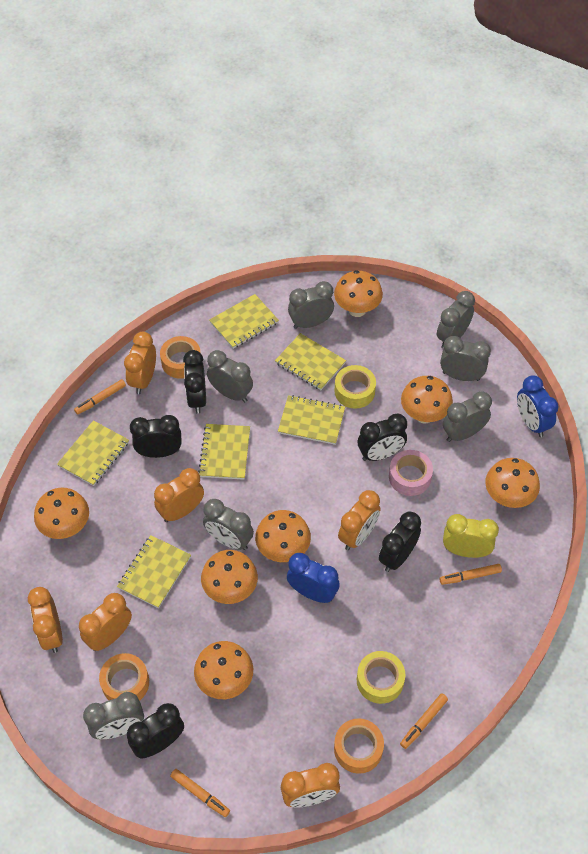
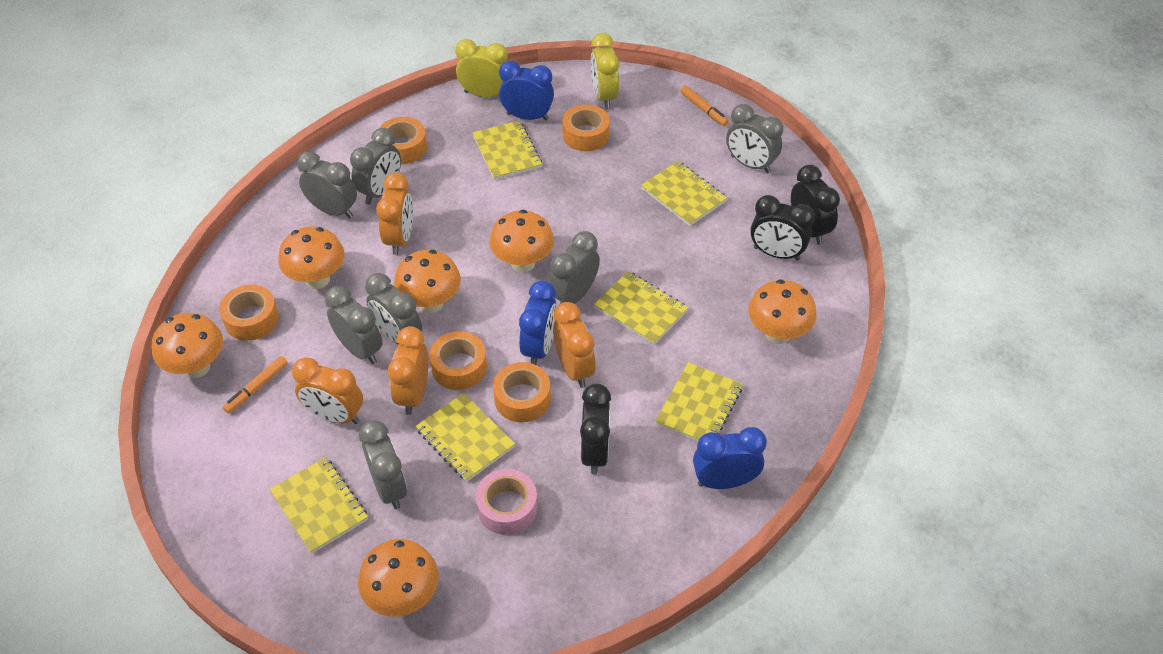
black clock: [127,703,184,758] [130,415,182,458] [183,350,206,414] [358,414,407,461] [379,512,421,572] = 5 -> [580,384,611,474] [750,195,815,260] [791,165,840,245] = 3
blue clock: [287,553,340,603] [517,375,558,437] = 2 -> [499,61,554,121] [519,280,557,365] [693,427,767,489] = 3
orange clock: [28,587,63,653] [79,593,132,651] [124,332,156,394] [154,468,204,522] [281,763,340,808] [338,490,380,550] = 6 -> [292,357,363,424] [376,173,413,255] [388,326,429,415] [553,302,596,388] = 4
orange marker: [74,379,126,415] [170,769,230,817] [400,693,448,749] [439,564,502,585] = 4 -> [223,356,288,414] [681,86,729,126] = 2
orange mushroom: [34,488,89,539] [194,641,253,699] [201,550,258,604] [255,510,311,562] [334,270,383,317] [401,376,453,423] [485,458,540,508] = 7 -> [152,313,223,378] [278,226,344,289] [358,539,439,616] [394,250,461,313] [489,210,554,273] [748,279,817,344] = 6
orange tape: [99,653,149,701] [160,336,201,379] [334,718,384,774] = 3 -> [219,285,279,341] [379,117,427,164] [429,331,487,390] [493,362,551,422] [562,104,610,151] = 5
yellow clock: [443,514,499,558] = 1 -> [455,39,508,97] [591,33,619,109] = 2
yellow tape: [335,365,376,409] [357,651,405,704] = 2 -> none = 0

